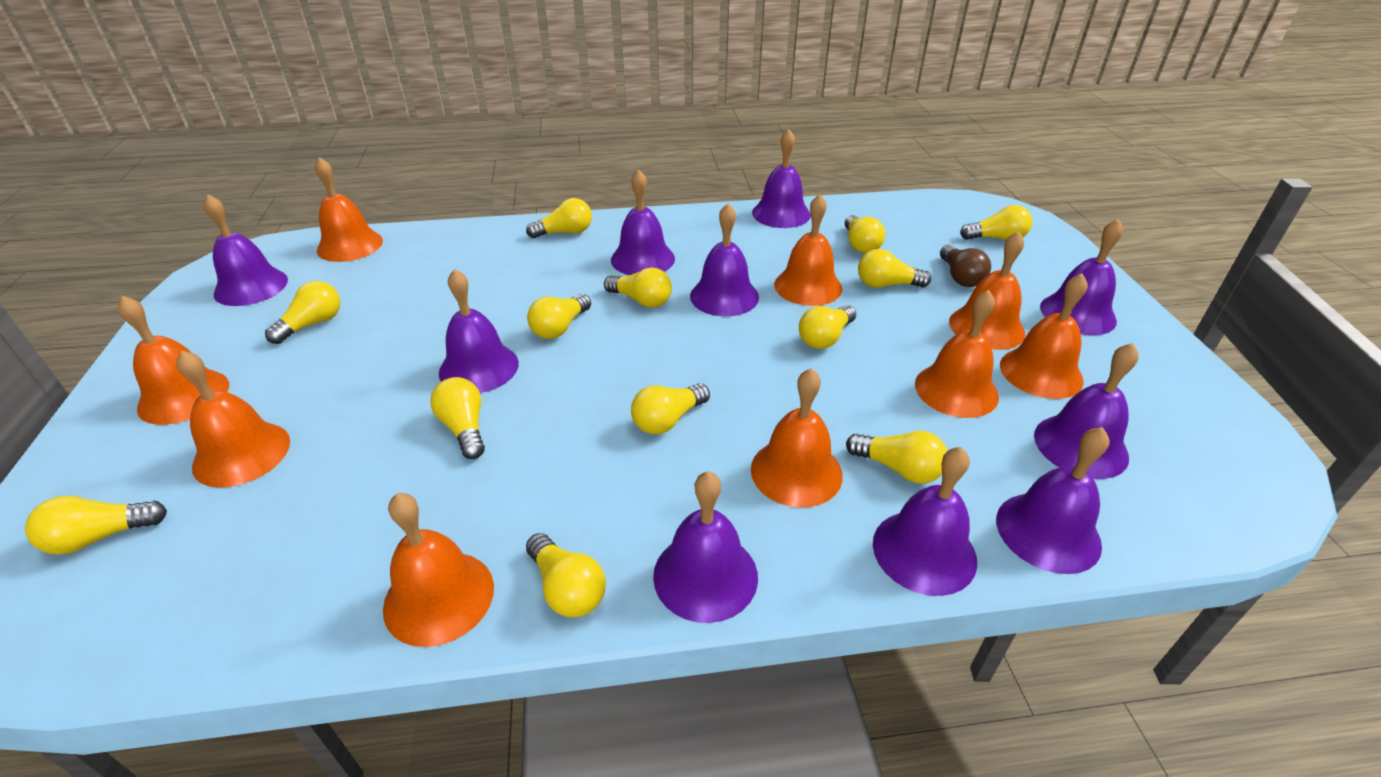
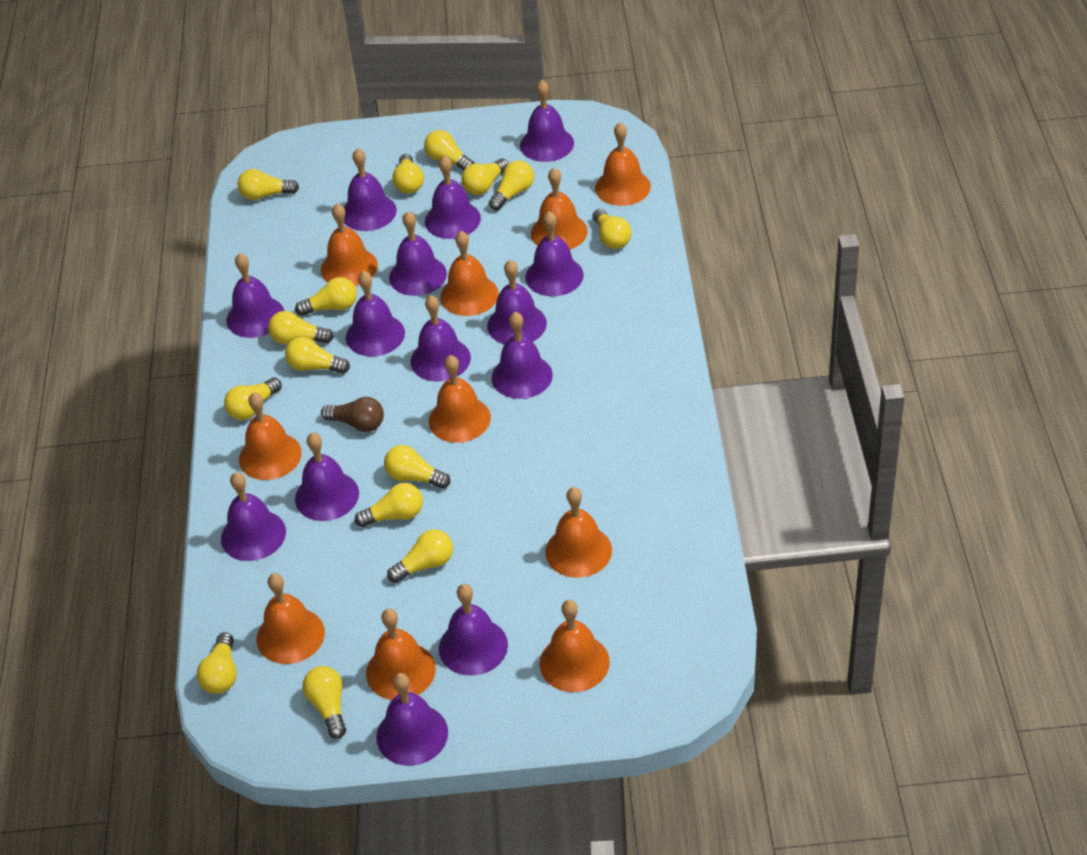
orange bell: [118,296,229,425] [176,350,290,488] [315,157,383,262] [383,493,494,647] [751,368,843,508] [774,194,842,306] [915,290,999,418] [949,231,1025,350] [1000,273,1088,399] = 9 -> [239,393,302,480] [257,573,325,664] [321,204,378,286] [366,609,436,700] [429,355,491,443] [440,231,499,316] [531,168,588,250] [539,600,610,692] [545,487,612,578] [595,122,651,206] = 10
purple bell: [204,194,288,306] [439,269,519,393] [611,169,675,275] [653,471,758,623] [690,203,759,317] [752,129,811,228] [873,447,977,596] [996,427,1109,574] [1034,343,1139,479] [1040,219,1123,335] = 10 -> [221,472,286,561] [227,253,284,338] [295,432,359,521] [344,148,397,231] [346,271,405,357] [376,673,448,766] [389,211,447,296] [410,295,471,382] [425,156,481,239] [439,584,508,676] [487,260,547,344] [492,312,553,399] [520,80,574,162] [525,211,584,296] = 14
yellow light bulb: [25,496,167,555] [265,281,340,344] [430,377,485,459] [526,198,592,238] [526,533,606,617] [527,294,591,339] [604,267,672,308] [631,383,710,434] [799,305,856,349] [845,215,885,253] [846,431,947,484] [858,249,931,288] [960,205,1032,240] = 13 -> [196,632,237,694] [224,377,282,420] [237,169,299,200] [268,311,334,344] [285,337,350,374] [295,277,357,316] [303,666,346,739] [355,483,423,527] [384,445,450,489] [387,529,453,583] [393,154,424,194] [424,130,475,170] [461,158,508,195] [489,160,534,210] [593,209,632,249] = 15

